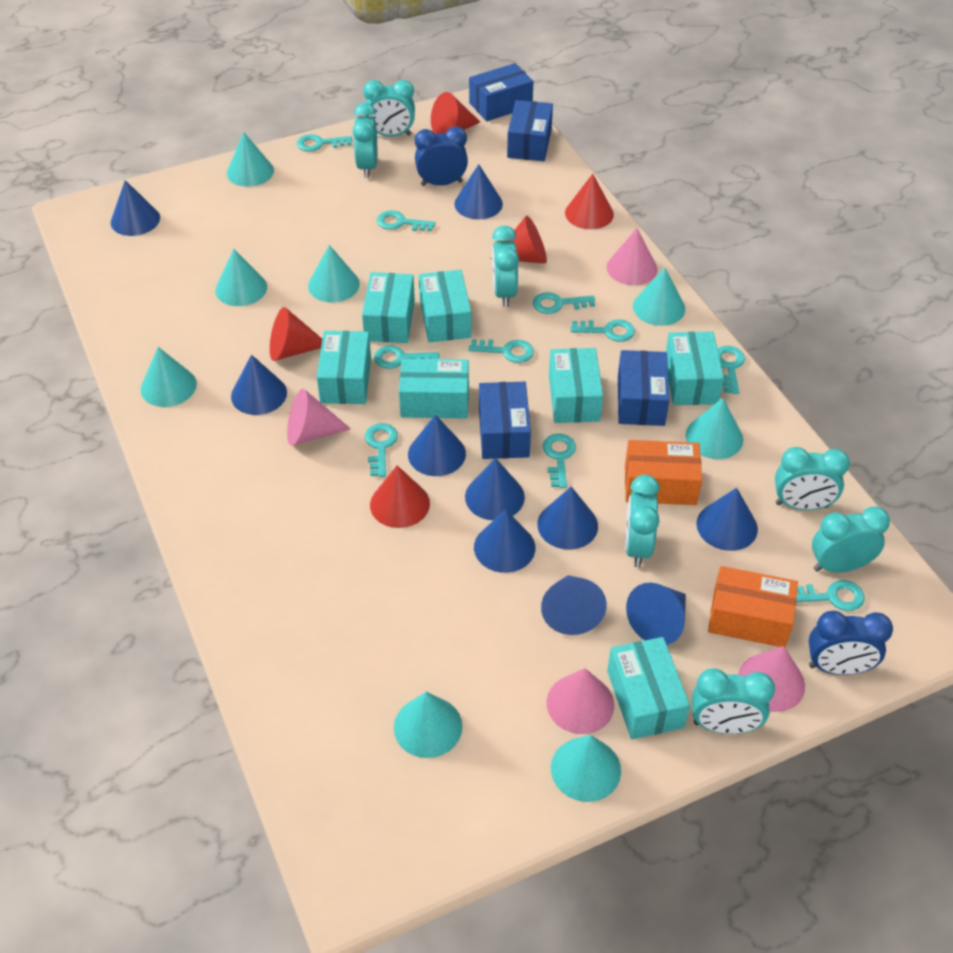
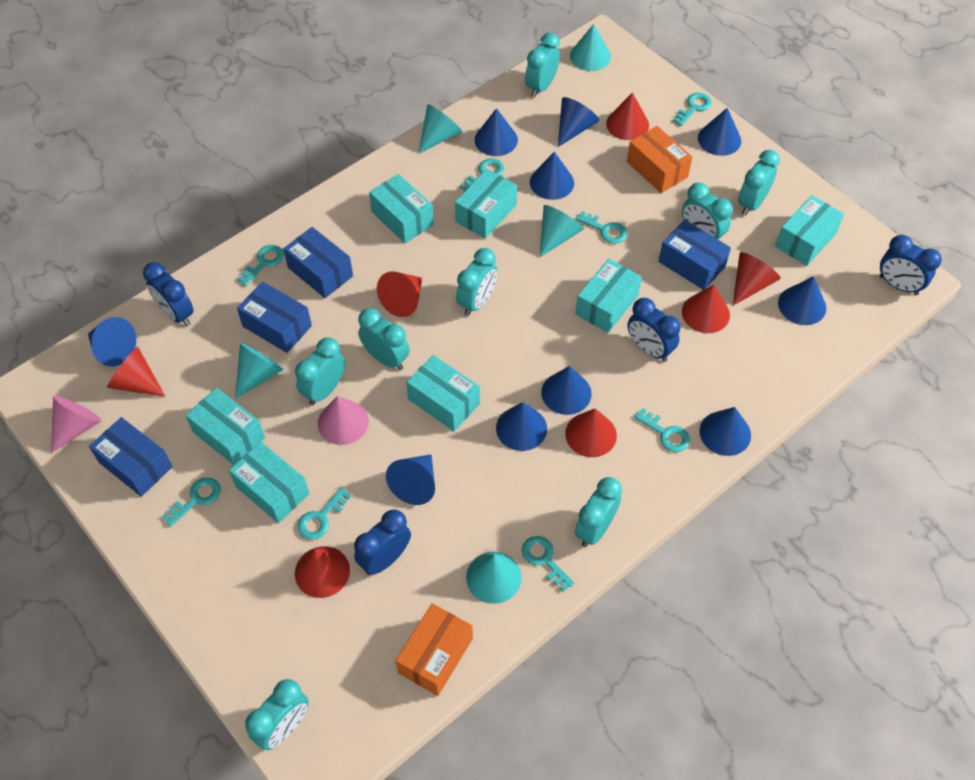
blue clock: [415,126,468,186] [809,611,893,675] = 2 -> [143,262,194,326] [354,509,411,575] [627,298,681,362] [880,235,942,295] = 4
pink cone: [287,389,351,446] [547,668,614,734] [607,228,658,285] [738,646,805,712] = 4 -> [51,395,101,453] [318,396,369,445] = 2
red cone: [270,307,322,361] [370,465,430,528] [431,92,480,134] [491,216,547,264] [565,174,614,229] = 5 -> [107,347,165,397] [295,546,350,598] [377,271,422,317] [565,409,617,457] [606,92,649,140] [682,285,730,333] [733,252,781,305] = 7
turquoise clock: [352,103,377,178] [363,80,415,137] [492,226,519,307] [625,475,660,567] [692,668,775,734] [775,447,850,510] [812,506,890,573] = 7 -> [245,679,309,750] [295,337,345,405] [358,308,410,370] [456,248,497,316] [525,33,560,98] [575,477,622,547] [682,182,733,239] [738,150,780,216] = 8
turquoise cone: [141,347,197,407] [215,249,267,306] [227,132,274,187] [308,245,360,303] [394,692,463,758] [551,735,621,802] [633,268,685,326] [685,398,743,459] = 8 -> [235,343,284,399] [419,104,462,153] [466,552,522,604] [540,205,584,257] [570,24,611,71] = 5
turquoise key: [297,134,352,152] [365,423,398,477] [374,346,440,369] [377,210,436,231] [469,339,534,363] [533,292,595,314] [543,433,576,488] [571,319,635,342] [718,346,745,394] [796,580,865,611] = 10 -> [162,477,221,527] [237,245,284,286] [298,487,351,540] [460,158,504,192] [522,536,575,591] [575,211,627,244] [634,408,690,452] [673,93,712,126] = 8

